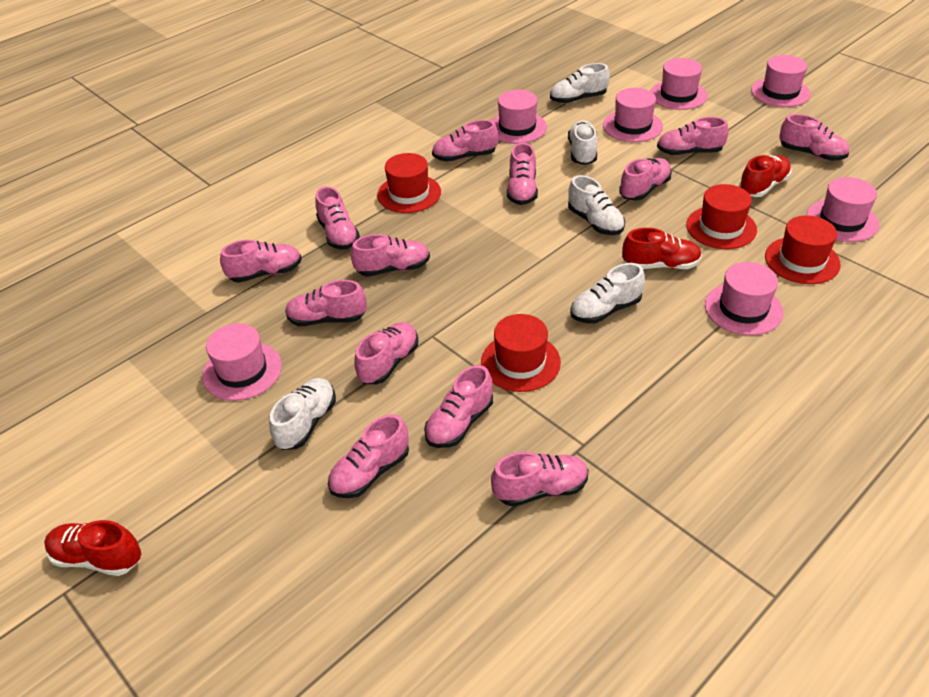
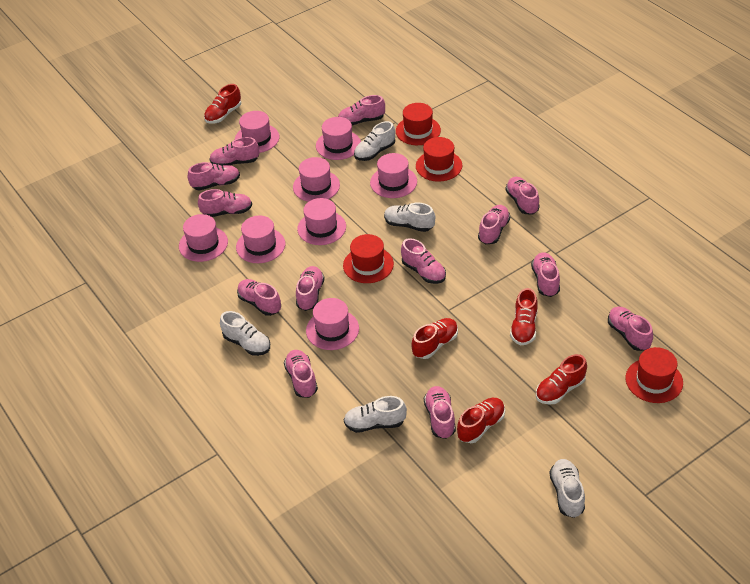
pink hat: [202,323,282,401] [491,90,547,144] [603,88,663,142] [650,58,708,110] [705,262,783,335] [751,55,811,107] [806,177,879,242] = 7 -> [179,214,228,262] [235,111,279,153] [236,216,285,263] [293,157,340,202] [297,198,346,245] [306,298,359,350] [316,117,361,160] [370,153,417,198] = 8
red shoe: [44,520,141,576] [622,228,702,269] [739,155,792,197] = 3 -> [204,84,241,124] [411,318,458,359] [457,398,505,443] [510,288,538,346] [536,354,587,405] = 5

